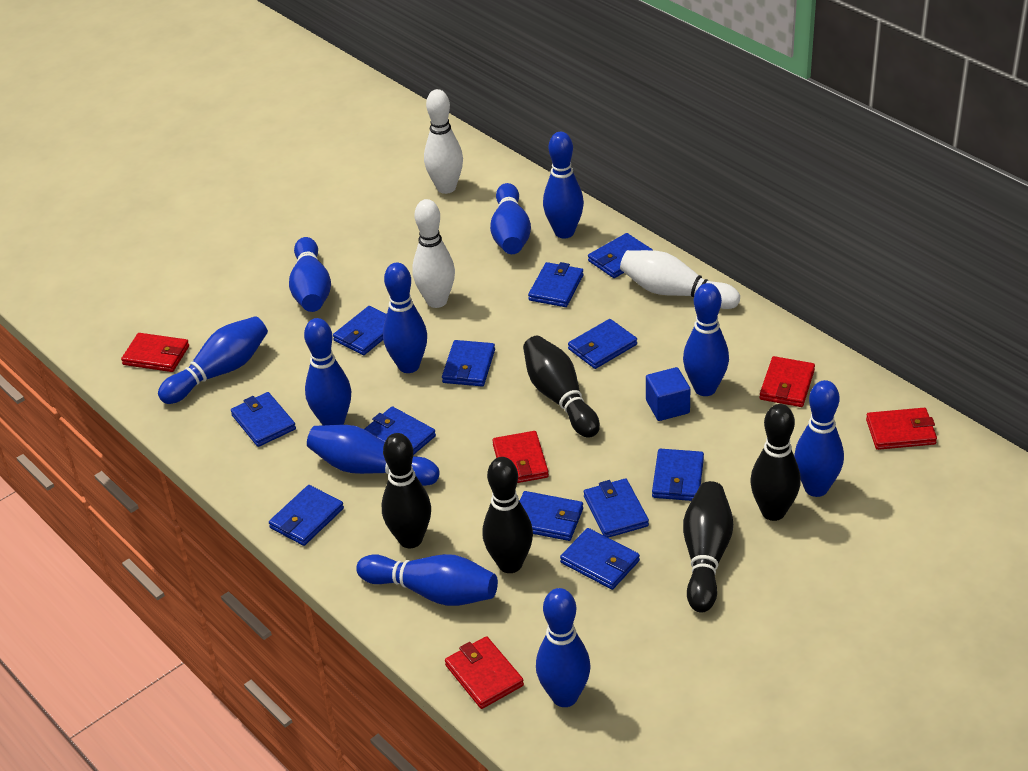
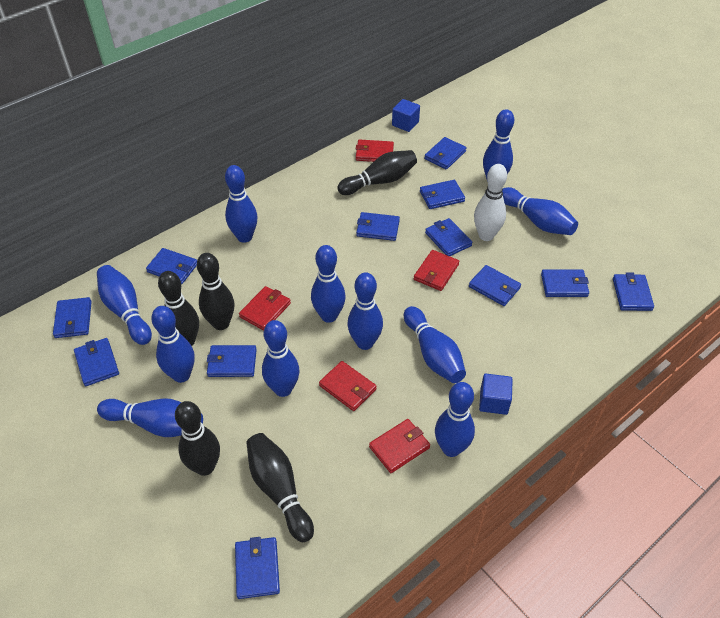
blue cube: [646,367,690,421] = 1 -> [392,99,420,132] [479,374,513,415] = 2
white bowling pin: [412,199,455,308] [424,89,463,194] [620,250,740,309] = 3 -> [474,164,507,241] = 1

